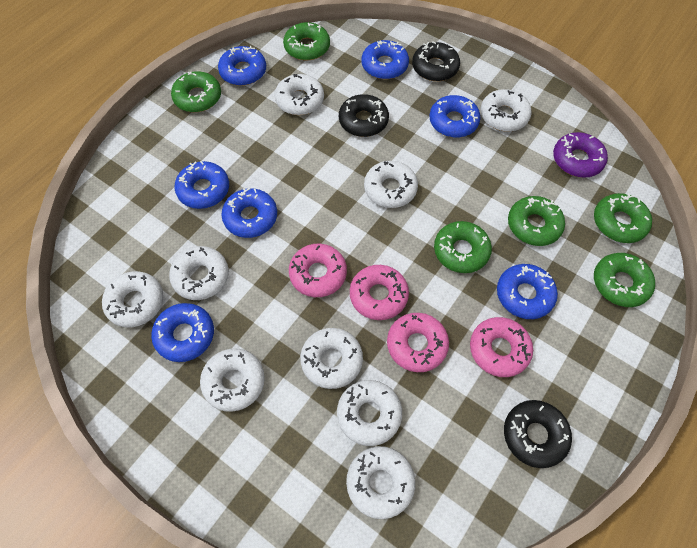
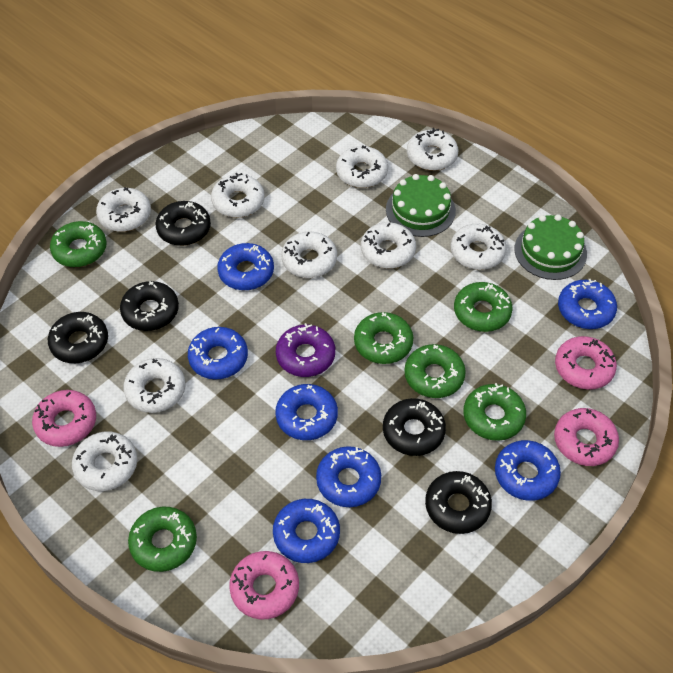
black donut: [339,94,389,137] [412,41,460,81] [504,400,572,468] = 3 -> [48,312,108,363] [120,281,179,331] [155,201,211,246] [383,398,446,456] [425,471,492,534] = 5
green cake: none = 0 -> [386,174,456,237] [514,214,587,280] = 2

